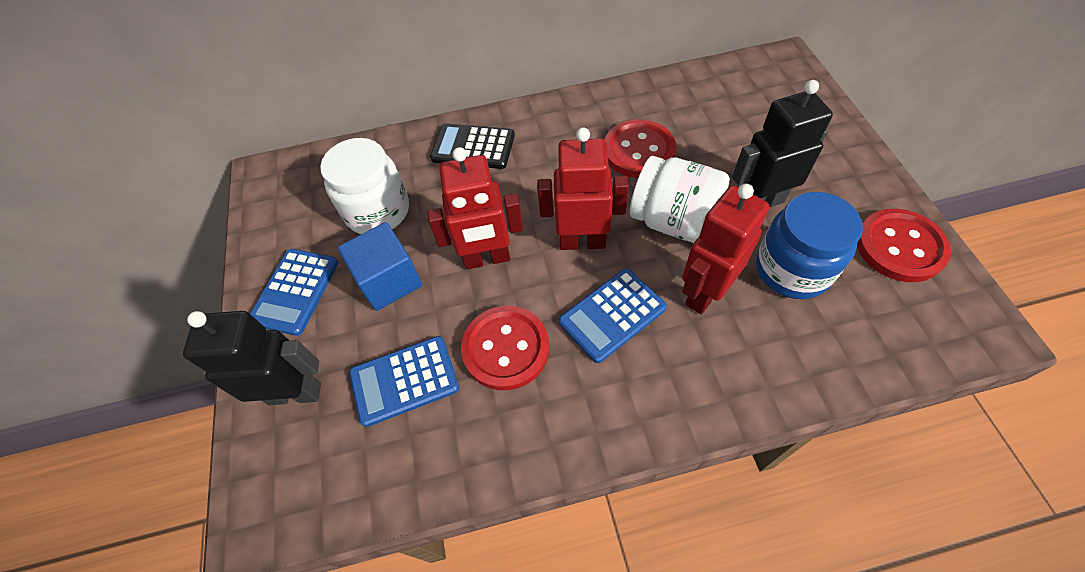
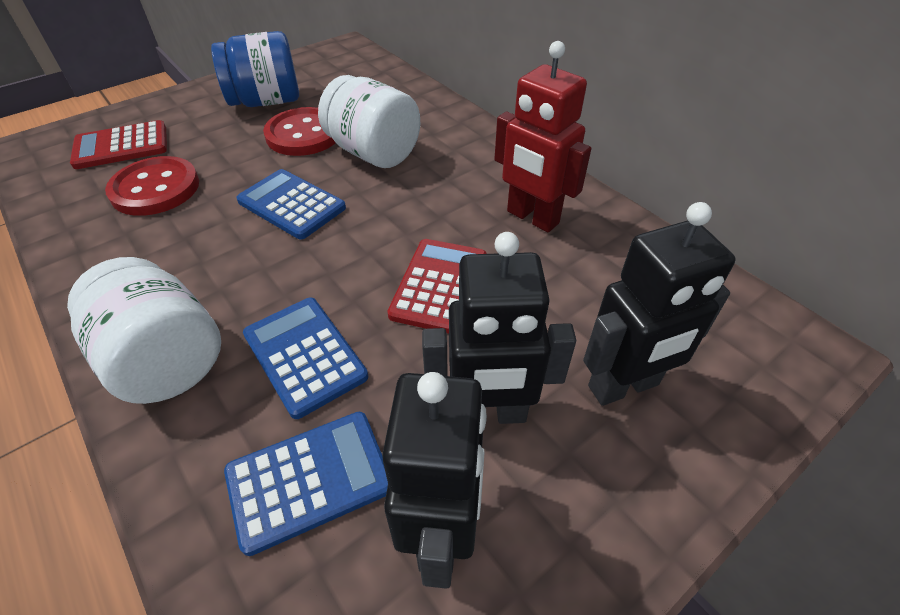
black calculator: [430,123,515,169] = 1 -> none = 0
black robot: [183,311,321,405] [732,80,833,207] = 2 -> [382,372,487,589] [422,232,576,424] [583,202,736,406] = 3
blue cube: [338,222,422,311] = 1 -> none = 0
red button: [461,306,549,390] [605,119,676,178] [857,209,951,282] = 3 -> [105,156,199,216] [263,107,336,156] = 2
red calculator: none = 0 -> [70,120,167,169] [387,239,486,334] = 2
red robot: [427,147,523,269] [537,128,629,250] [682,184,770,314] = 3 -> [494,41,591,232] = 1

